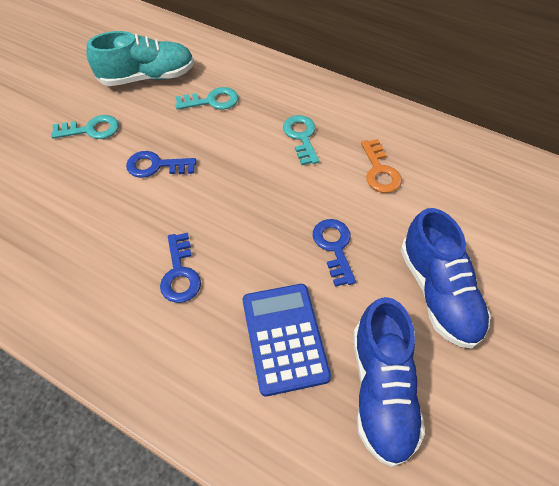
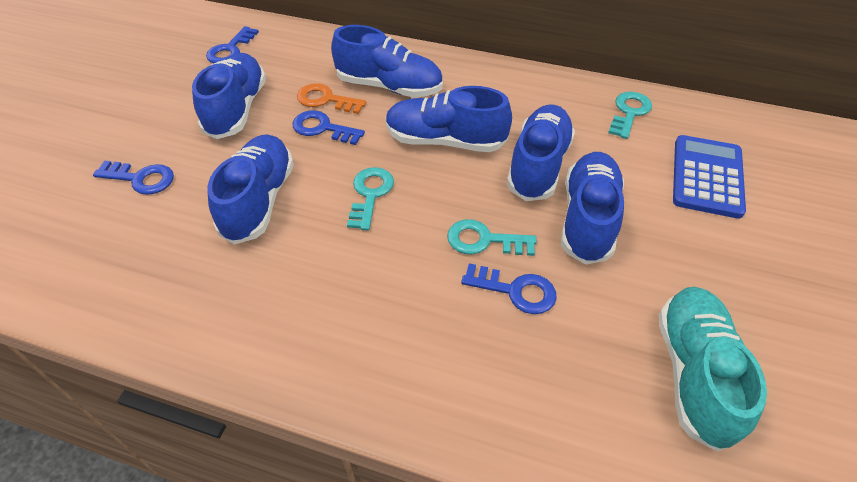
blue key: [126,151,196,178] [160,233,201,303] [313,219,356,287] = 3 -> [93,161,174,195] [206,26,259,63] [292,110,365,145] [461,263,557,314] = 4
blue shoe: [353,297,425,467] [400,208,491,348] = 2 -> [192,53,266,139] [208,134,294,245] [331,25,443,98] [385,86,512,152] [507,104,575,201] [561,152,624,265] = 6

